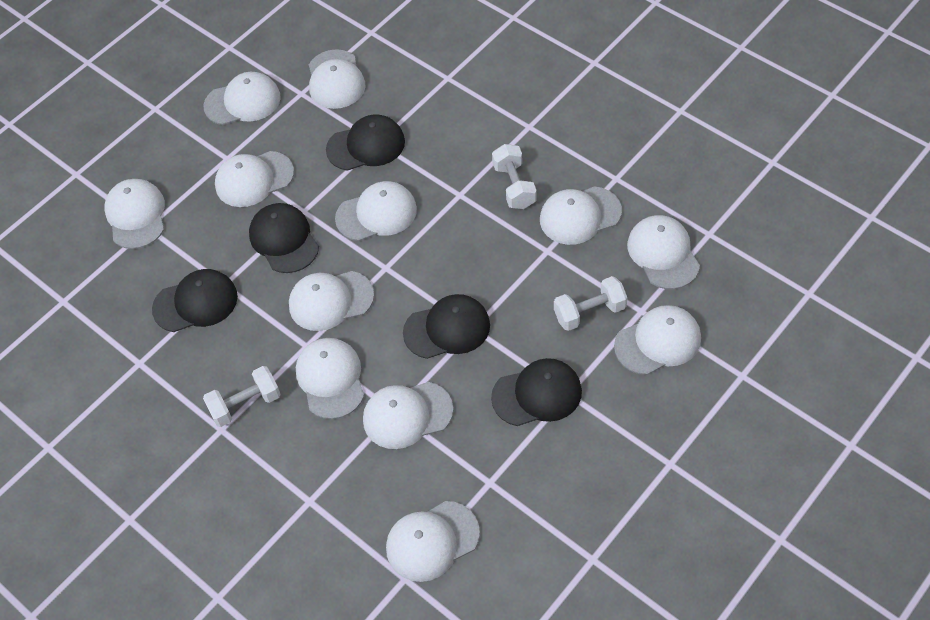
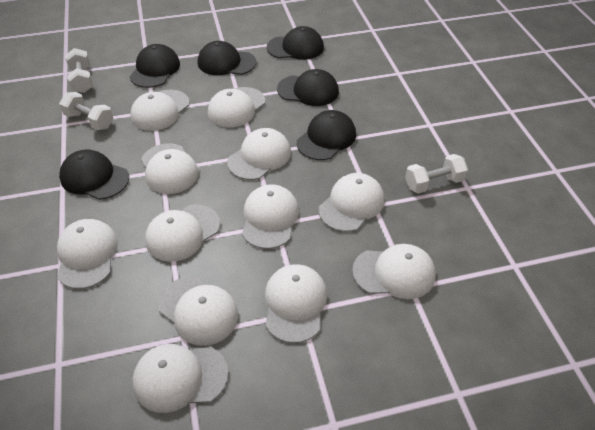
black cap: [152,269,238,332] [249,203,319,273] [326,114,405,171] [403,294,490,359] [491,358,582,426] = 5 -> [59,150,129,200] [130,44,180,88] [198,41,256,75] [267,26,324,60] [277,69,339,106] [297,110,356,160] = 6

